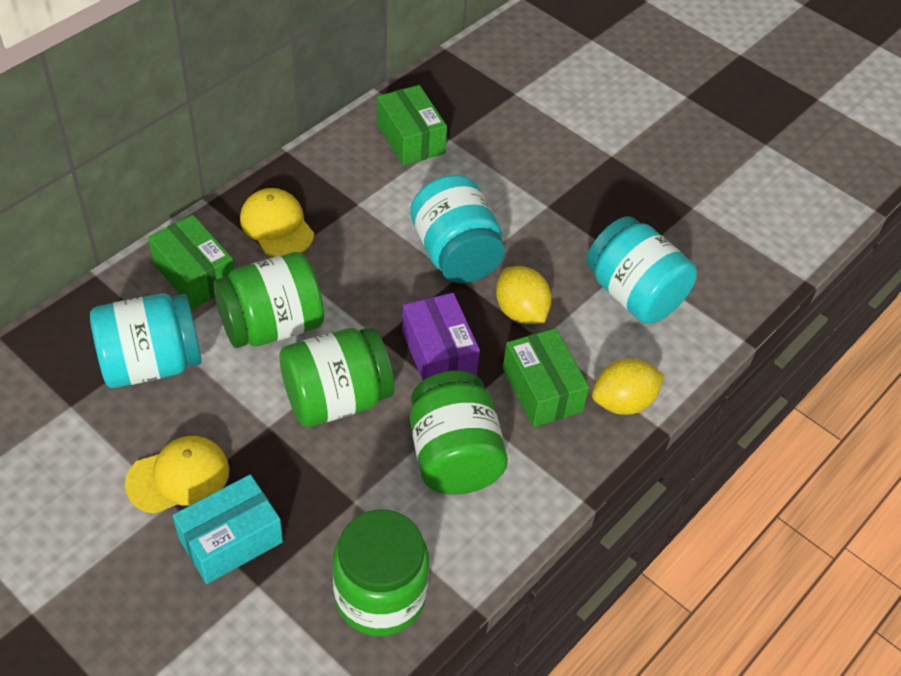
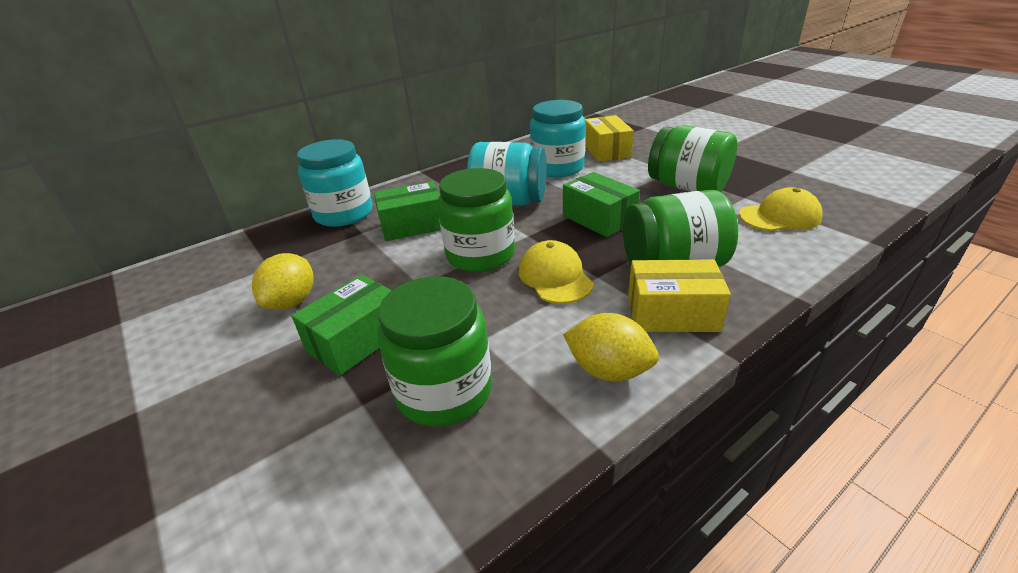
purple box: [402,293,480,381] = 1 -> none = 0
turquoise box: [173,474,283,584] = 1 -> none = 0
yellow box: none = 0 -> [585,115,634,162] [628,259,731,332] = 2

